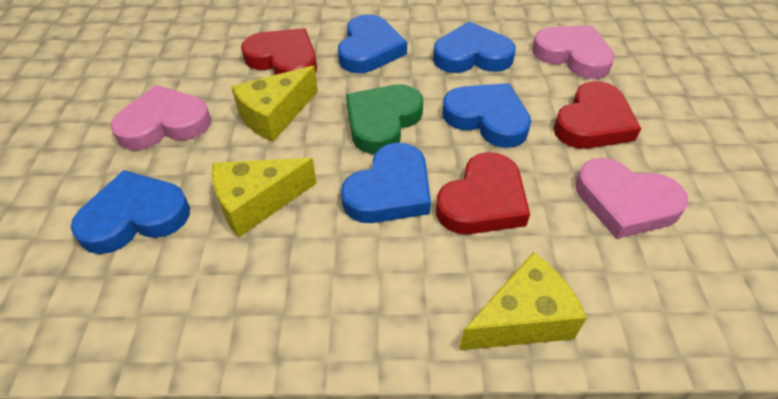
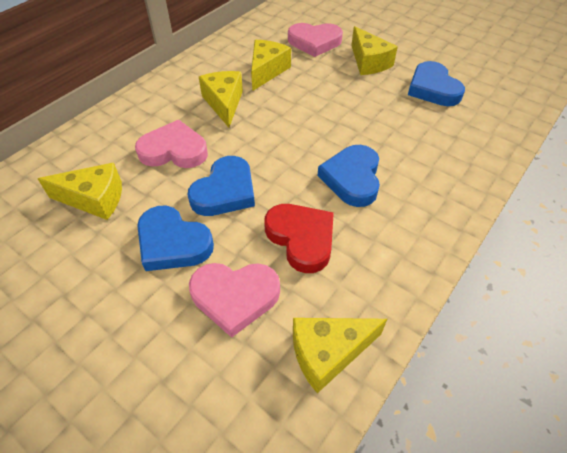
blue heart: [71,170,190,254] [338,14,407,73] [341,143,431,223] [433,22,516,73] [442,83,531,148] = 5 -> [137,206,214,271] [188,156,255,216] [317,145,380,207] [408,61,465,106] = 4
green heart: [346,84,423,154] = 1 -> none = 0
red heart: [241,28,317,75] [436,152,530,234] [553,81,641,149] = 3 -> [264,204,334,273] = 1
yellow cheese: [212,158,317,237] [231,66,318,142] [459,252,587,350] = 3 -> [38,163,122,220] [199,71,243,128] [251,40,291,91] [293,318,387,393] [351,26,398,75] = 5

